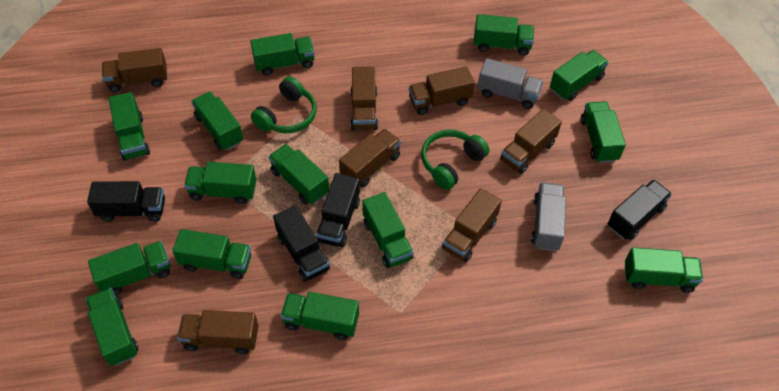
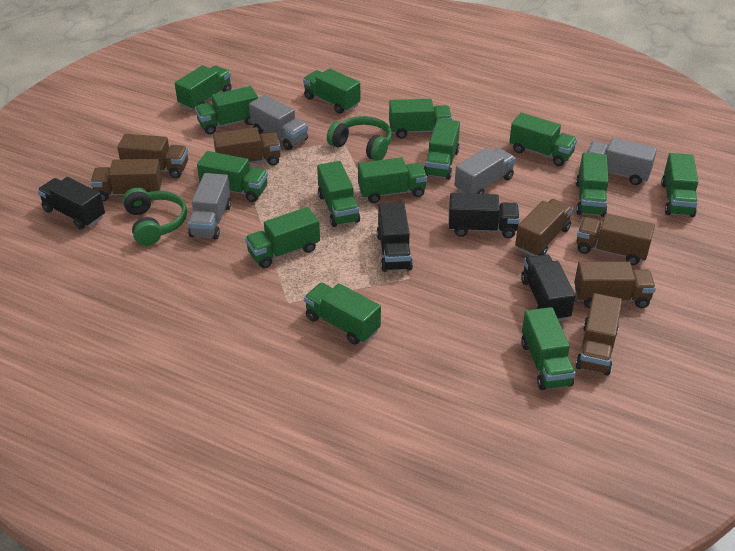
grey truck: [478,58,543,109] [531,182,566,251] = 2 -> [188,173,231,240] [249,95,308,150] [455,148,516,194] [587,138,657,185] = 4

